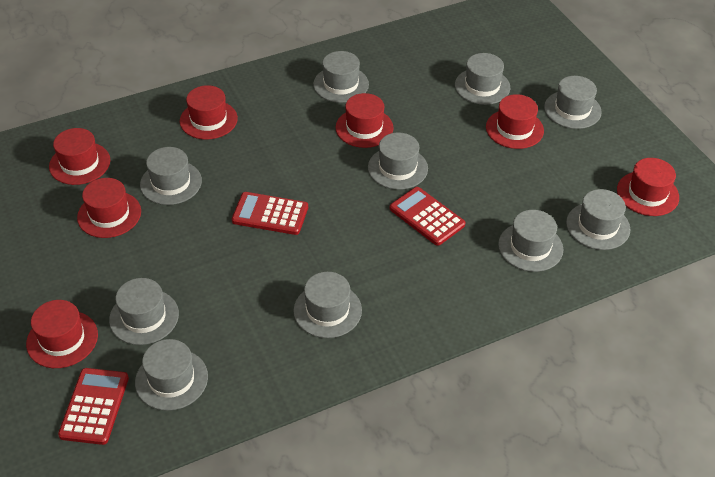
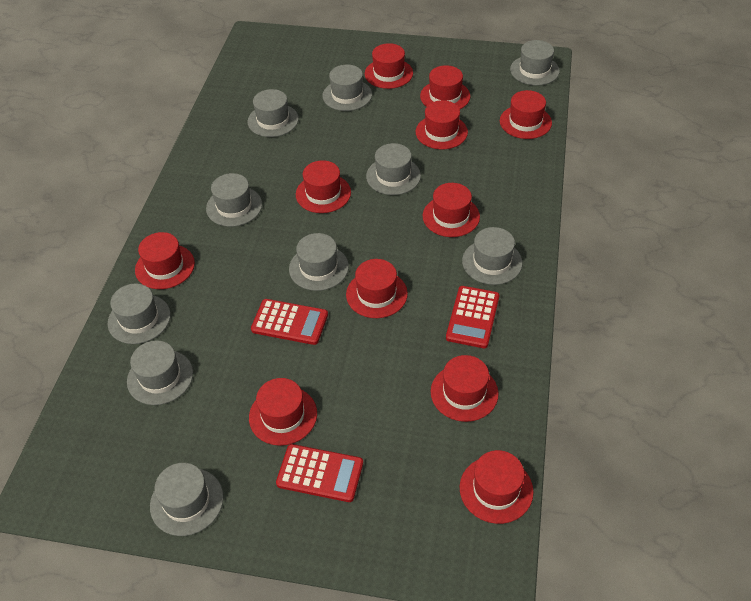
red hat: [26,300,98,368] [49,128,110,185] [77,178,141,238] [180,85,238,140] [335,93,394,148] [486,94,544,149] [617,158,679,216] = 7 -> [135,232,195,289] [249,378,317,446] [296,160,351,213] [346,259,408,318] [365,43,413,89] [416,100,468,149] [420,65,470,109] [423,183,480,237] [431,355,499,422] [460,450,534,524] [500,90,552,139] = 11

